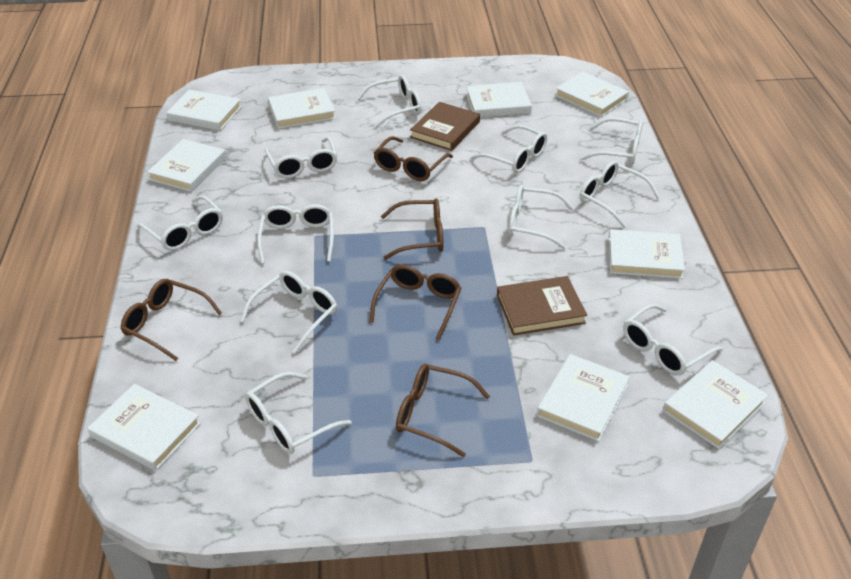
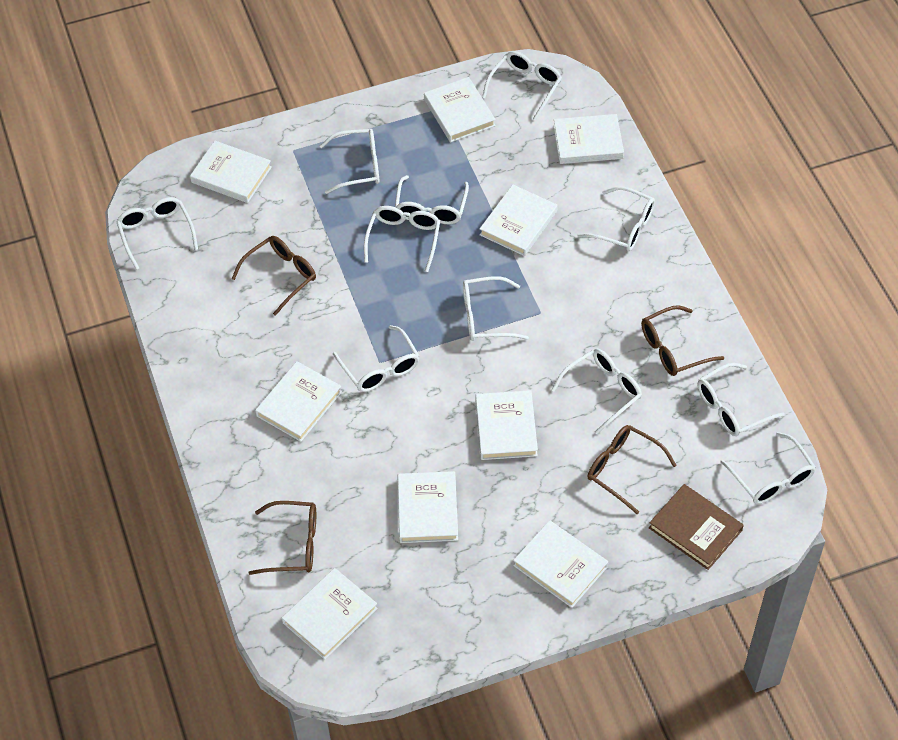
brown book: [410,102,480,151] [497,276,587,336] = 2 -> [649,484,744,570] = 1
brown glasses: [121,279,222,361] [369,264,461,340] [374,136,453,181] [381,199,443,260] [396,364,490,457] = 5 -> [232,236,316,316] [248,501,316,575] [588,425,677,514] [641,305,724,376] = 4

